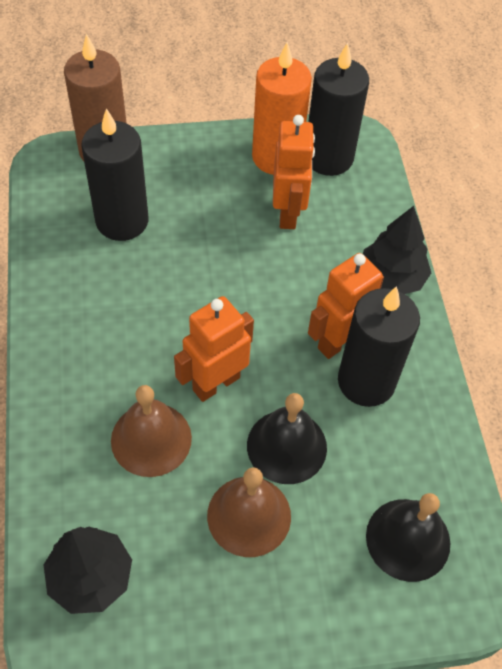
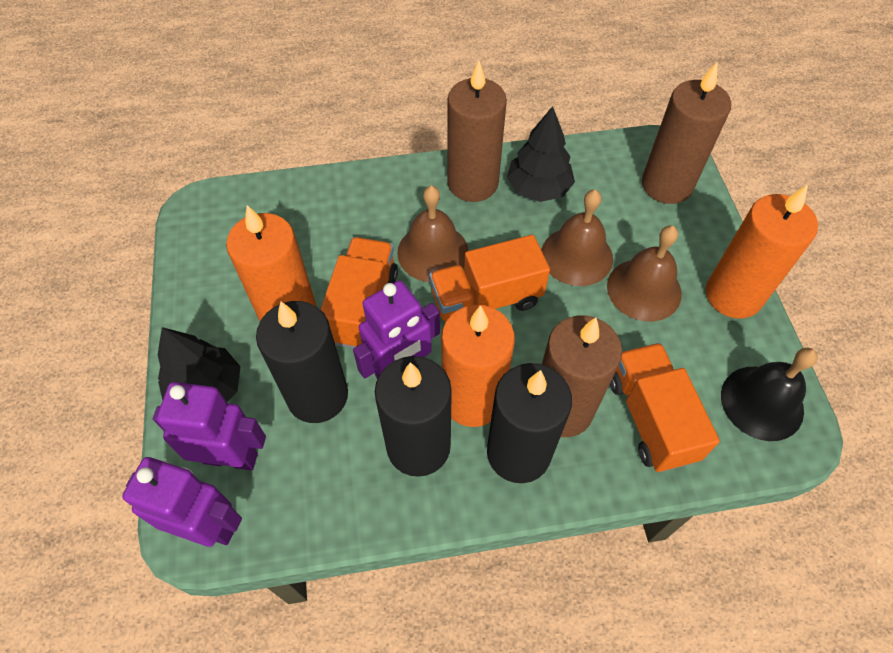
black bell: [247,393,327,484] [366,493,450,582] = 2 -> [721,347,818,441] = 1
brown bell: [111,385,192,477] [207,467,291,557] = 2 -> [397,186,469,282] [542,189,613,286] [607,225,682,322] = 3
brown candle: [64,33,127,161] = 1 -> [447,61,507,202] [542,316,622,437] [642,63,731,204] = 3
orange candle: [252,42,312,175] = 1 -> [226,205,317,321] [441,305,515,427] [706,184,818,319] = 3
orange robot: [174,296,254,402] [273,115,315,229] [308,253,384,359] = 3 -> none = 0
orange truck: none = 0 -> [320,237,398,348] [429,235,550,321] [610,343,720,472] = 3
purple robot: none = 0 -> [122,457,242,547] [153,382,266,470] [353,280,440,379] = 3

